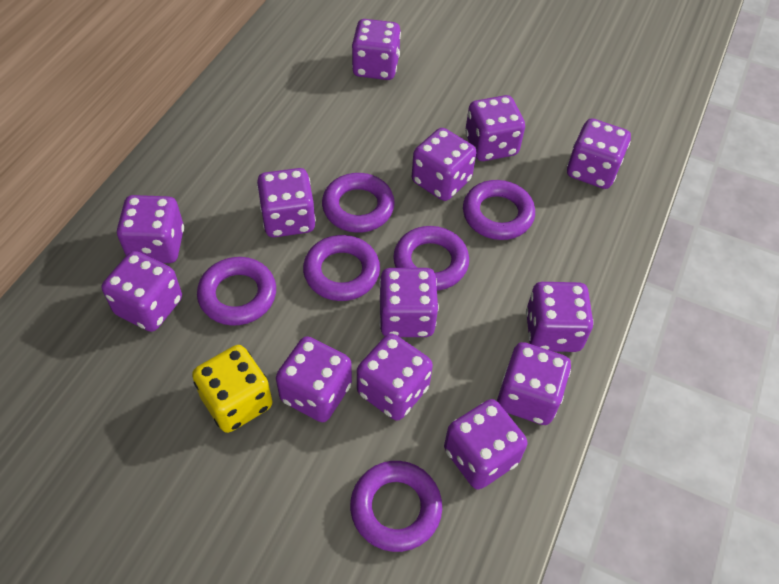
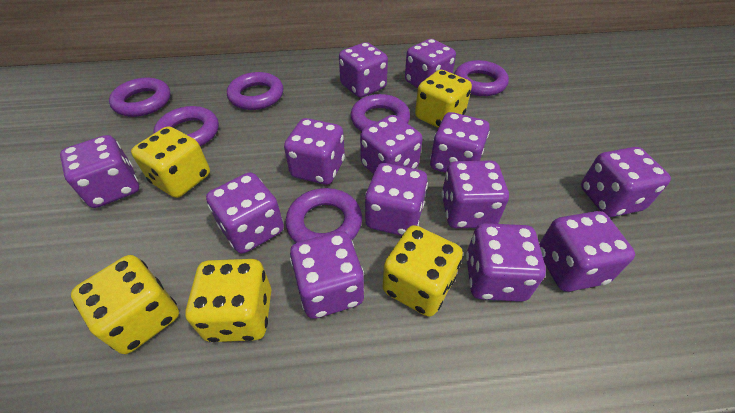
yellow dice: [192,345,272,433] = 1 -> [71,255,179,354] [131,126,210,198] [185,259,271,342] [383,225,463,317] [415,70,472,128] = 5

